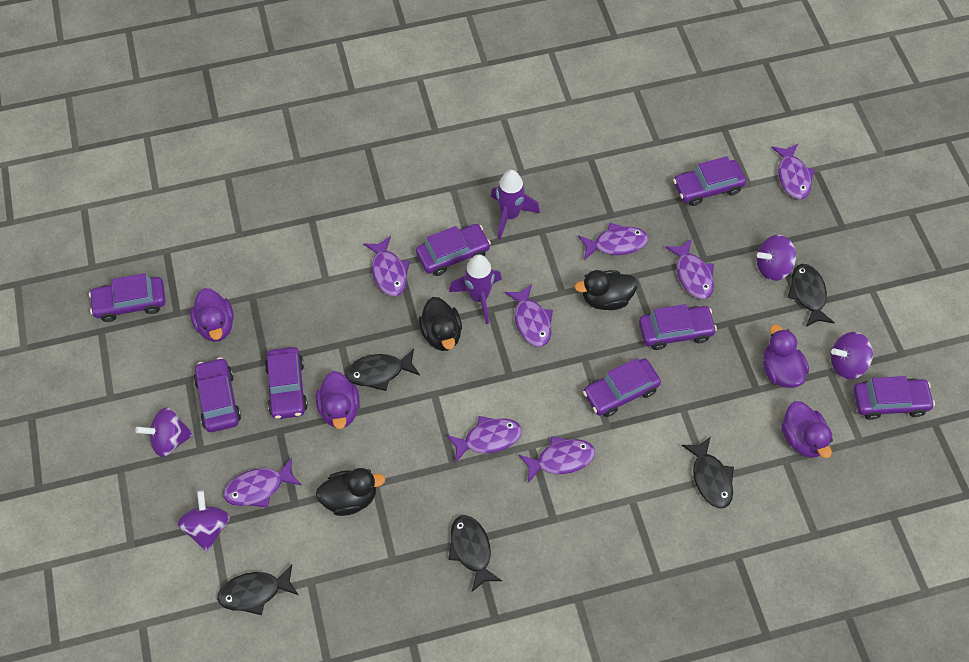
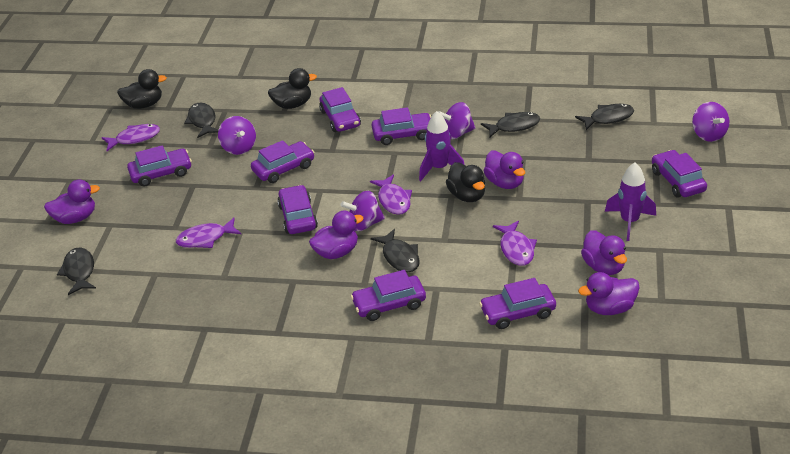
purple duck: [190,288,234,342] [316,371,360,429] [763,324,809,388] [781,401,833,458] = 4 -> [44,179,100,224] [309,211,364,259] [484,151,525,189] [578,272,640,315] [581,230,627,275] = 5
purple fish: [224,457,301,508] [364,236,410,296] [446,416,522,463] [505,284,553,347] [519,436,595,483] [578,223,648,260] [665,239,714,299] [771,144,815,199] = 8 -> [102,124,160,151] [176,218,241,248] [370,174,412,215] [493,221,537,266] = 4

